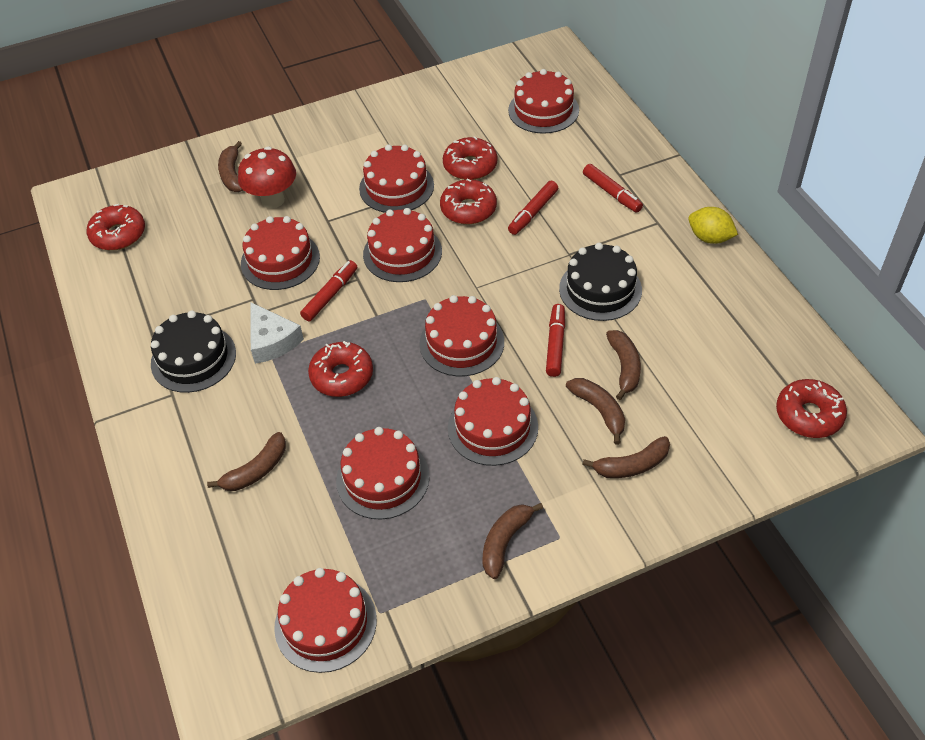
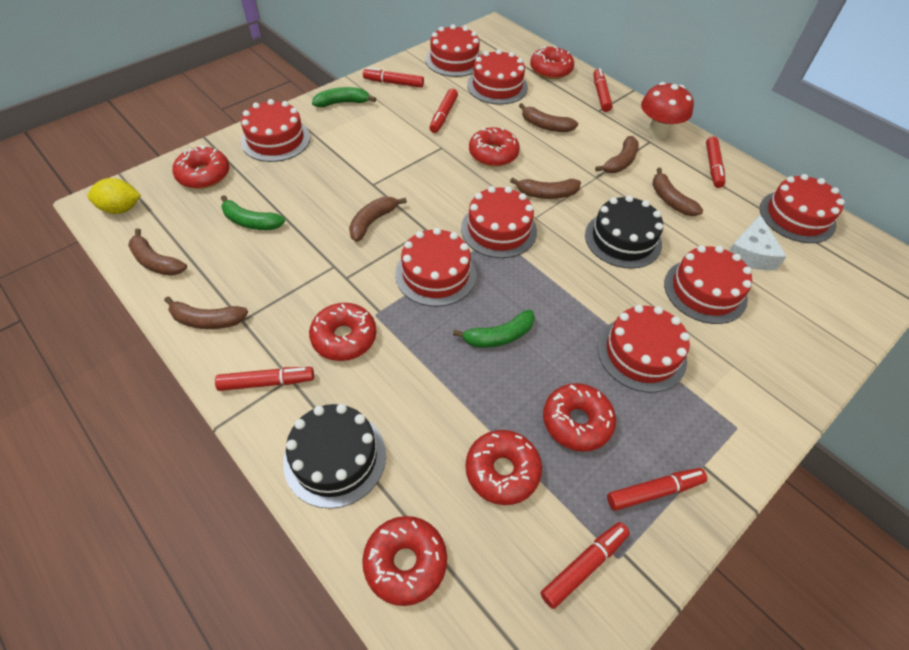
brown banana: [207,432,286,491] [218,141,243,192] [482,503,543,579] [566,378,625,445] [582,436,670,478] [606,330,641,400] = 6 -> [128,228,187,276] [164,296,248,329] [349,197,407,242] [510,178,581,199] [519,103,578,132] [595,136,639,173] [652,168,703,216] = 7
green banana: none = 0 -> [221,195,285,230] [312,87,376,107] [453,310,535,348] = 3
red donut: [87,204,145,250] [308,341,373,397] [440,178,497,224] [443,136,497,180] [776,379,847,438] = 5 -> [172,146,229,189] [309,303,376,361] [362,516,447,606] [466,430,542,505] [469,127,520,167] [530,46,574,79] [543,383,616,452] = 7
red marker: [300,260,357,321] [508,181,558,235] [546,304,565,377] [583,164,643,212] = 4 -> [215,367,314,391] [363,67,424,88] [429,89,458,133] [540,522,630,609] [594,68,613,112] [607,468,707,511] [706,137,725,188] = 7

